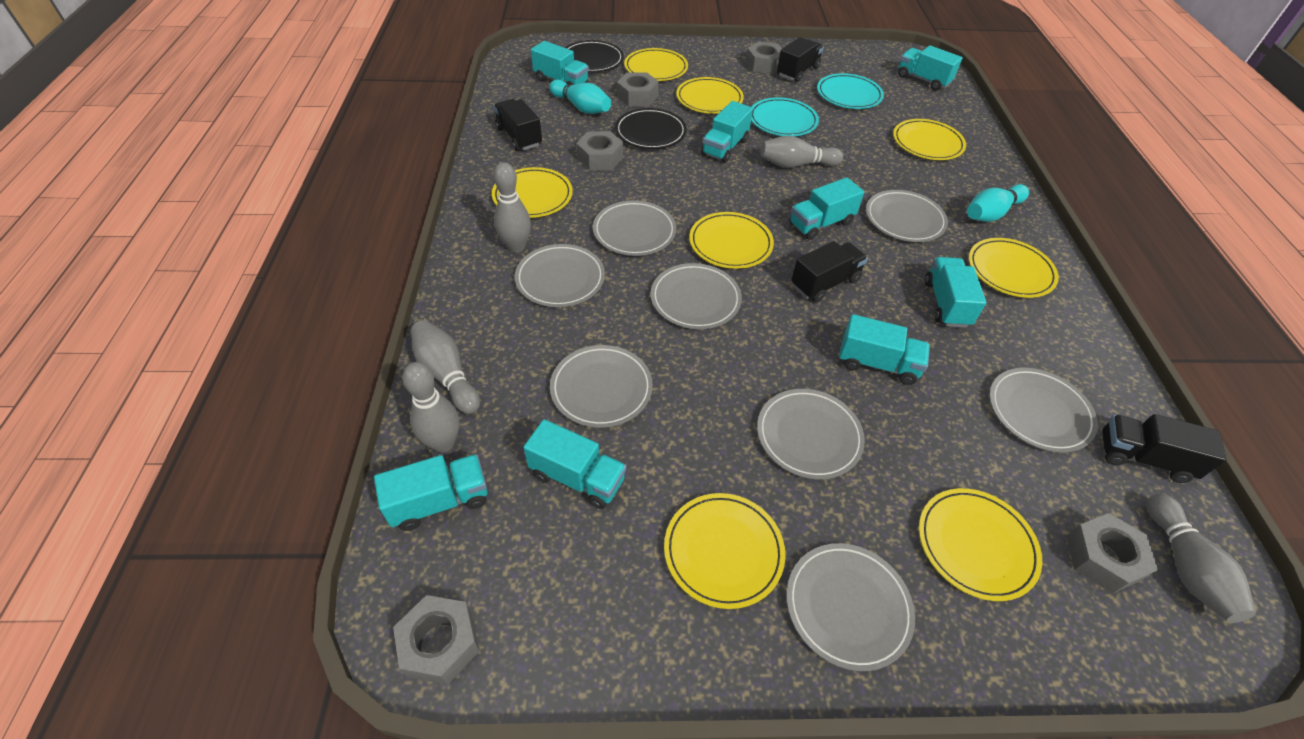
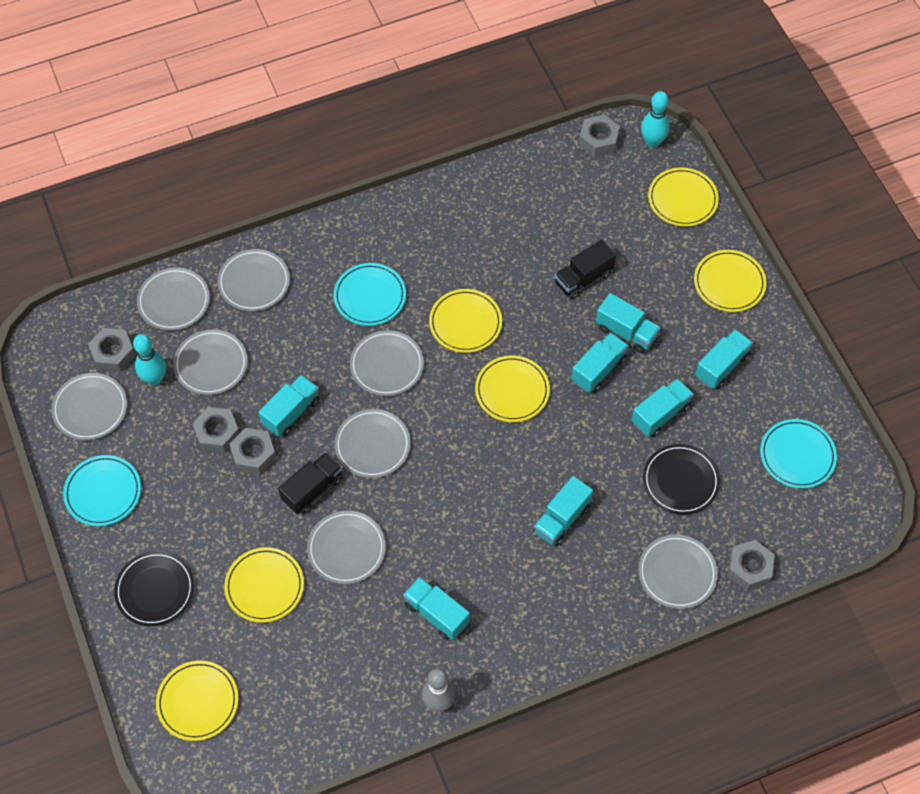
black truck: [494,99,542,151] [777,37,824,82] [791,241,868,302] [1102,414,1226,483] = 4 -> [278,452,343,514] [554,239,616,299] = 2
grey bowling pin: [402,362,459,452] [411,320,480,414] [493,162,531,252] [760,136,843,168] [1147,493,1256,623] = 5 -> [422,668,456,712] = 1
turquoise plate: [751,97,819,136] [817,73,884,109] = 2 -> [63,455,141,526] [334,263,406,326] [760,419,837,489] = 3
turquoise truck: [374,454,488,531] [523,419,626,509] [531,41,589,85] [701,101,753,163] [790,177,864,240] [839,314,930,385] [898,45,963,90] [925,257,987,328] = 8 -> [258,375,320,437] [403,577,470,640] [533,476,593,546] [571,332,628,393] [596,293,660,353] [632,378,694,437] [695,329,753,389] = 7
yellow plate: [492,167,573,218] [624,48,688,81] [664,493,785,609] [676,77,744,114] [689,212,774,269] [893,119,966,160] [919,488,1042,601] [969,238,1059,298] = 8 -> [156,660,238,741] [224,547,304,623] [429,289,502,353] [475,355,550,422] [648,167,719,227] [694,250,767,312] = 6

